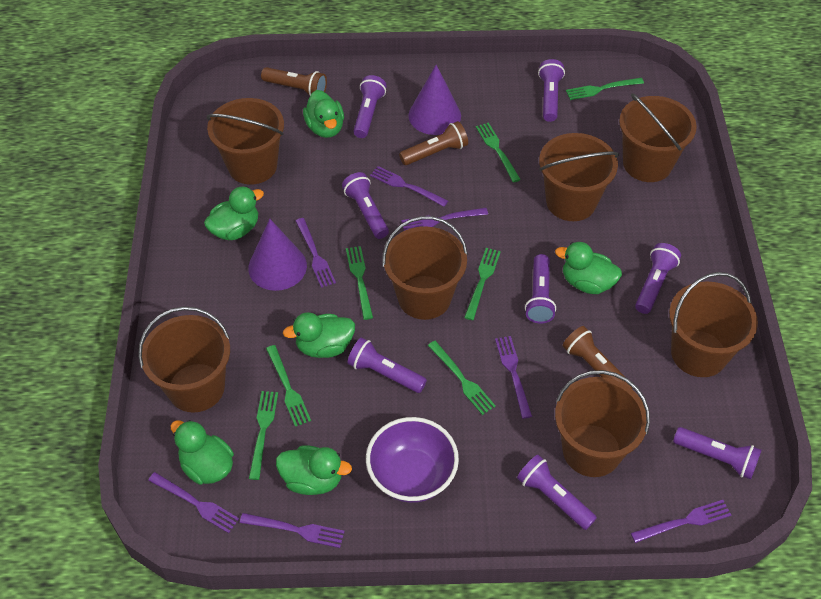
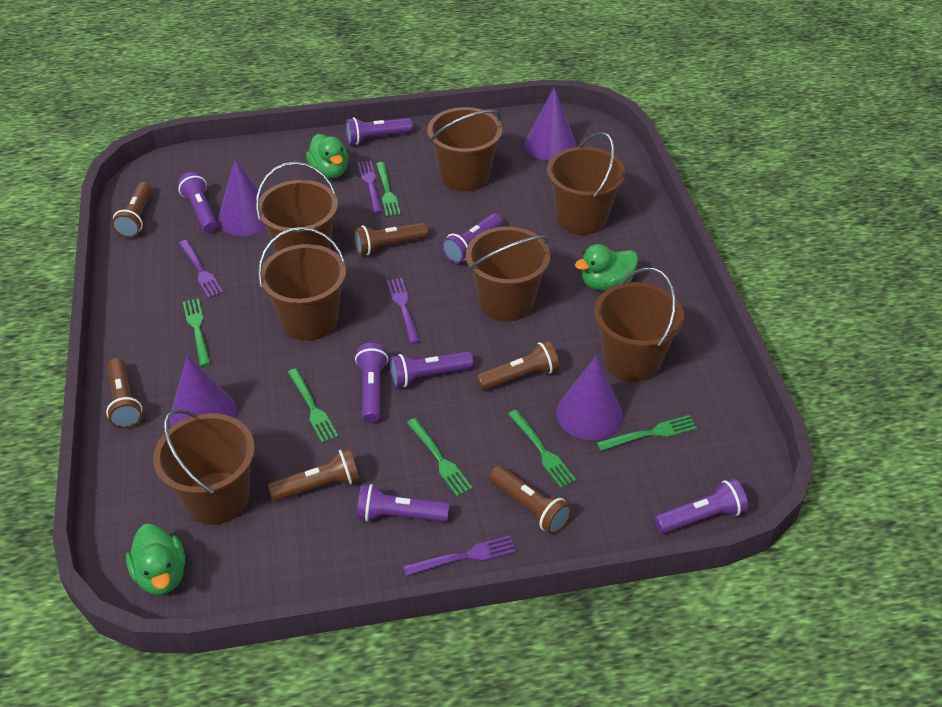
brown flashlight: [261,67,327,96] [399,121,468,165] [563,326,632,389] = 3 -> [106,358,142,429] [112,182,152,238] [268,448,360,501] [354,222,428,255] [476,341,559,390] [489,466,572,534] = 6
green duck: [171,420,234,485] [204,186,264,240] [276,445,352,495] [283,312,355,358] [303,90,344,138] [555,242,622,294] = 6 -> [126,524,185,595] [306,134,348,178] [575,244,638,291] = 3
green fork: [249,391,278,480] [266,345,311,427] [346,246,373,320] [428,341,496,415] [464,248,501,320] [476,122,521,182] [566,78,644,100] = 7 -> [183,298,210,366] [288,368,339,443] [376,162,401,217] [407,418,473,496] [508,410,576,488] [597,415,697,451] = 6
purple bowl: [366,417,459,503] = 1 -> none = 0
purple cone: [248,219,307,291] [408,65,461,135] = 2 -> [169,356,237,427] [218,159,266,236] [524,87,577,161] [556,355,623,440] = 4
purple flashlight: [342,172,389,239] [347,338,427,393] [353,75,387,138] [517,455,597,530] [525,254,556,323] [538,59,565,122] [635,243,681,314] [673,427,761,480] = 8 -> [178,172,218,233] [345,117,413,145] [355,343,389,423] [357,484,450,522] [390,351,473,387] [442,213,502,263] [654,479,748,534] = 7
purple fork: [148,472,239,533] [240,513,345,548] [296,218,336,288] [370,166,448,207] [401,208,488,231] [495,336,532,419] [631,500,731,543] = 7 -> [179,240,224,298] [358,161,383,214] [387,278,420,344] [403,536,516,576] = 4

